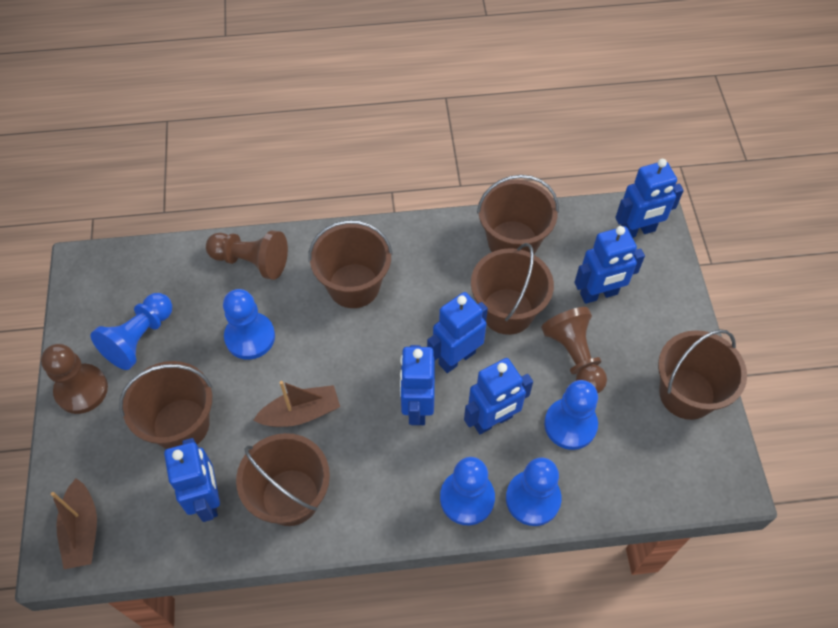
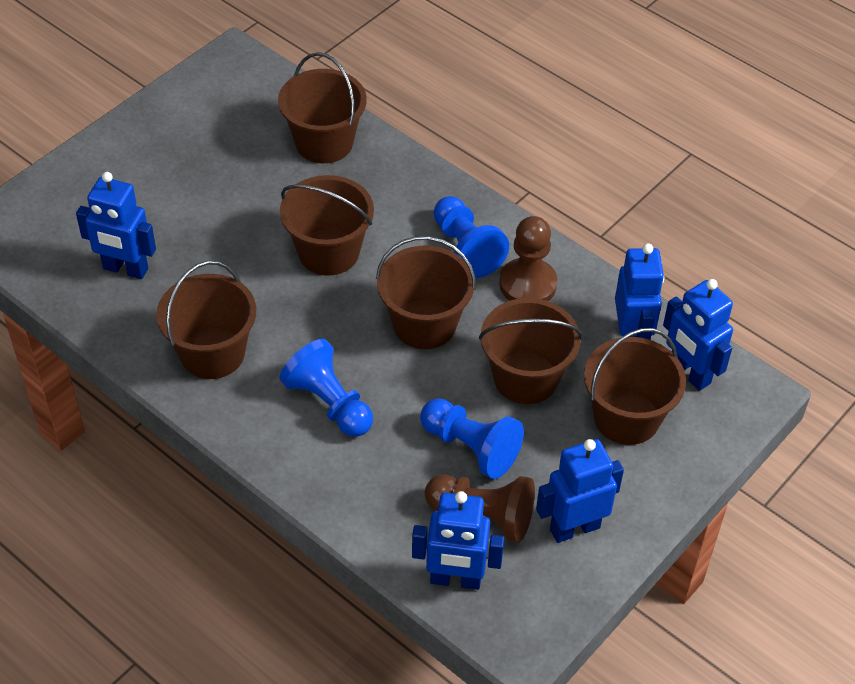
blue pawn: [91,293,172,370] [223,289,275,360] [440,457,495,525] [506,457,561,526] [544,380,598,450] = 5 -> [280,339,373,437] [420,398,524,479] [434,196,509,278] = 3
blue robot: [164,438,220,522] [400,345,435,425] [427,292,488,373] [464,358,533,434] [574,226,645,304] [615,159,684,238] = 6 -> [76,172,156,279] [412,491,504,590] [536,439,624,543] [615,243,664,340] [663,279,733,391] = 5
brown boat: [51,478,97,569] [253,381,340,427] = 2 -> none = 0
brown pawn: [41,344,108,414] [206,230,288,280] [541,307,607,393] = 3 -> [425,474,535,543] [499,216,558,301] = 2

